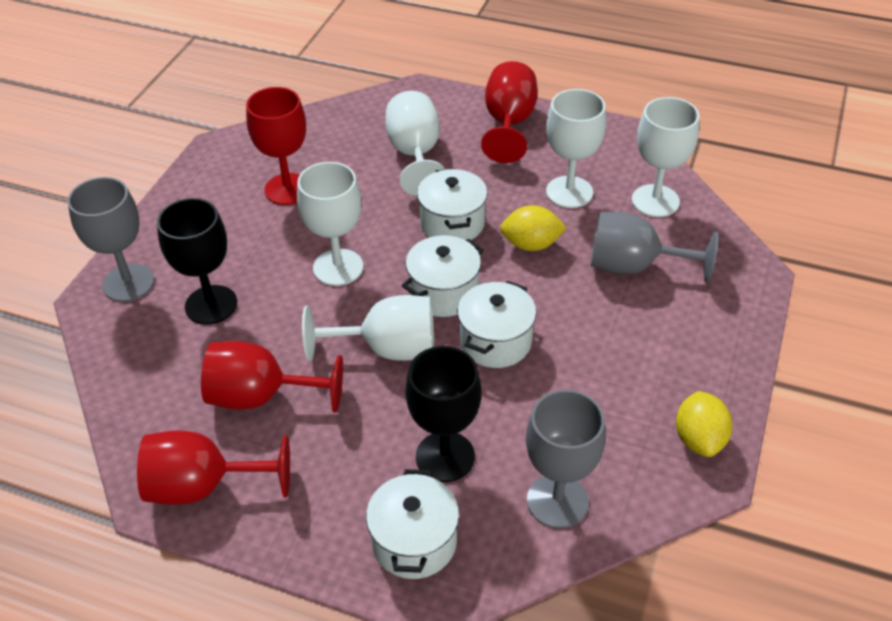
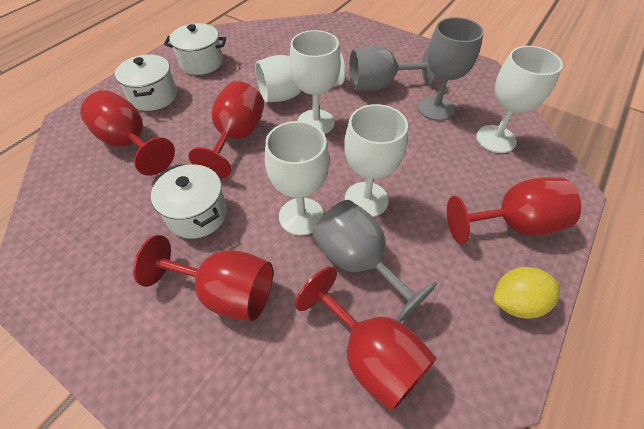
black goblet: [157,198,237,325] [405,346,481,482] = 2 -> none = 0
red goblet: [137,430,290,505] [201,341,343,413] [246,87,306,205] [481,61,538,163] = 4 -> [80,90,175,176] [133,235,273,321] [189,81,264,178] [295,267,437,411] [447,177,581,244] = 5
white pot: [366,469,459,579] [402,235,484,317] [417,168,488,240] [457,281,536,368] = 4 -> [115,54,177,111] [151,164,227,239] [164,23,226,75] = 3
yellow lemon: [500,205,567,251] [676,391,733,457] = 2 -> [494,267,560,319] = 1

